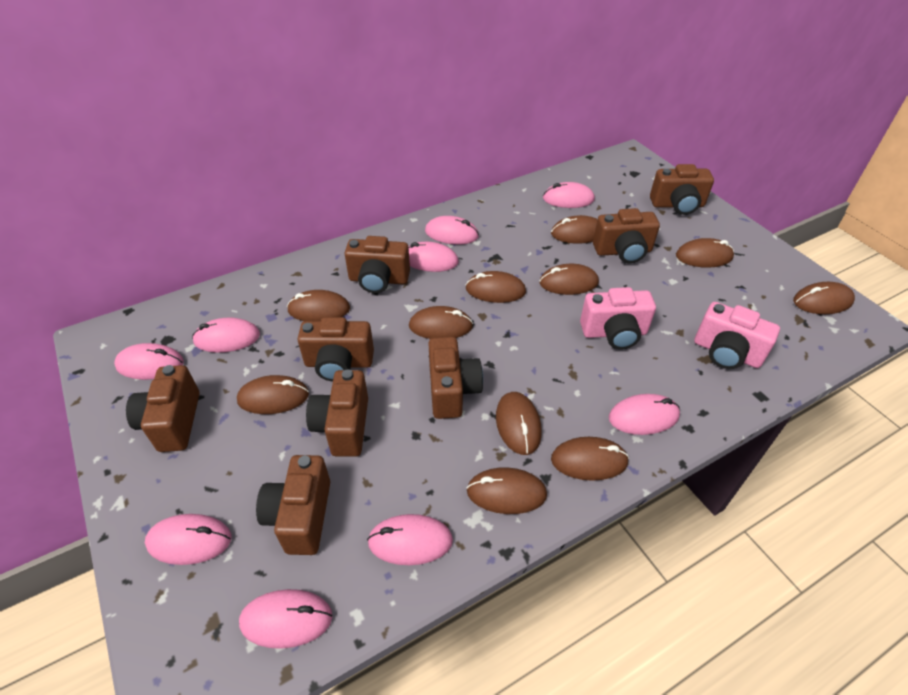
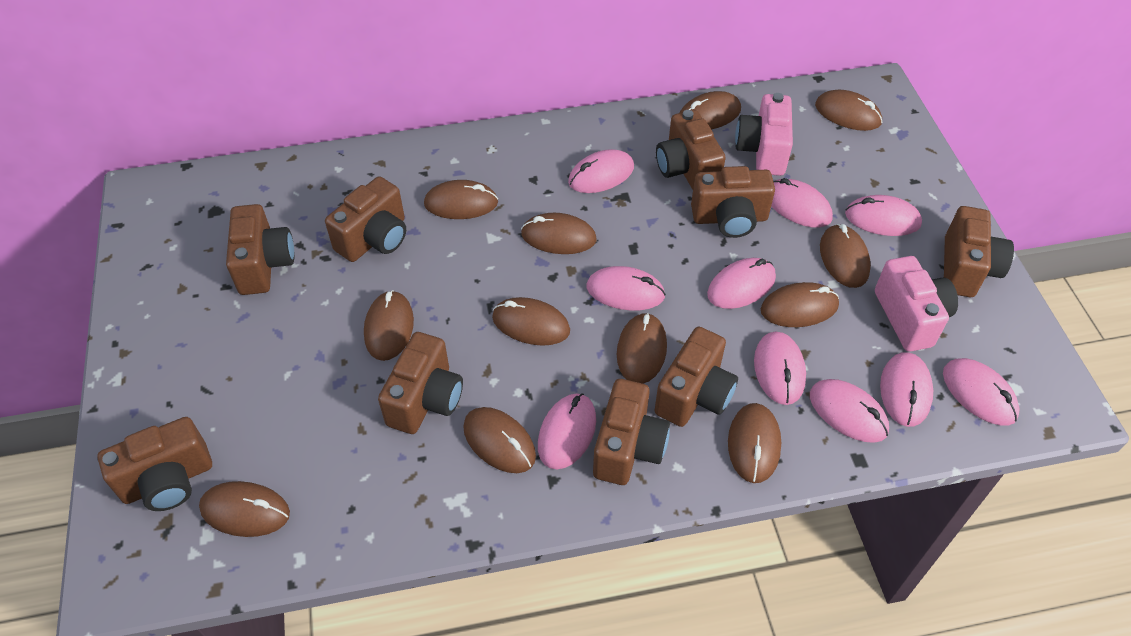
brown camera: [126,365,200,452] [256,455,330,555] [298,317,374,381] [306,369,368,457] [345,236,410,293] [428,337,483,419] [593,208,660,263] [650,164,714,215] = 8 -> [97,417,212,511] [226,204,294,295] [325,176,406,262] [378,332,463,434] [593,379,670,485] [655,327,738,427] [656,110,726,190] [691,166,775,238] [944,206,1014,297] = 9
brown mouse: [237,375,309,414] [287,290,350,321] [409,306,473,339] [466,271,526,303] [466,467,547,514] [496,392,542,455] [539,264,599,295] [551,215,598,243] [551,437,629,481] [676,238,734,268] [793,282,855,314] = 11 -> [199,481,290,537] [364,290,414,361] [424,180,498,219] [463,407,536,473] [492,297,570,346] [521,213,597,254] [617,313,667,384] [680,91,741,130] [728,403,781,483] [761,282,839,327] [815,90,882,131] [820,224,871,288] = 12
pink mouse: [114,343,184,380] [145,514,232,565] [192,317,260,353] [239,589,332,649] [367,514,453,565] [408,242,459,272] [425,216,479,245] [543,182,595,208] [609,394,680,435] = 9 -> [538,393,596,469] [568,149,634,193] [587,266,666,311] [707,258,776,309] [754,332,806,405] [771,178,833,228] [810,379,889,443] [845,195,922,236] [880,352,933,427] [943,358,1020,426] = 10

